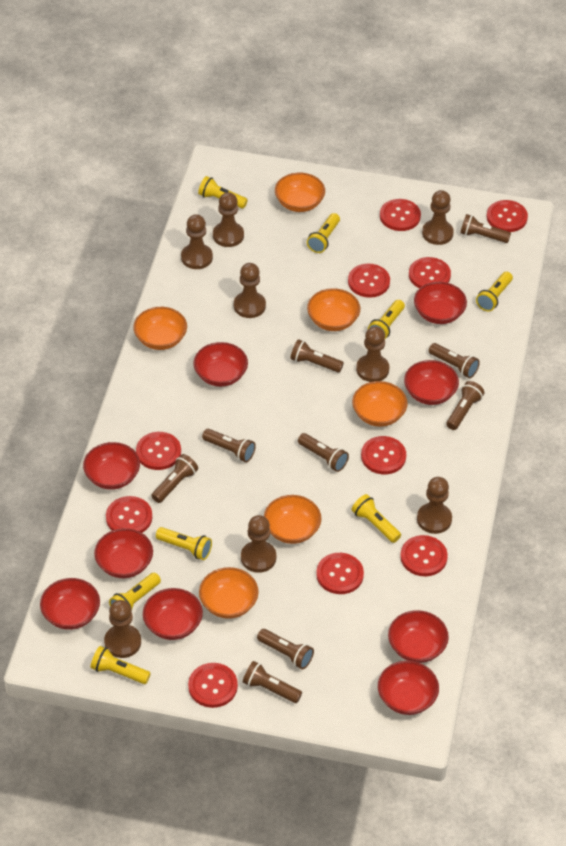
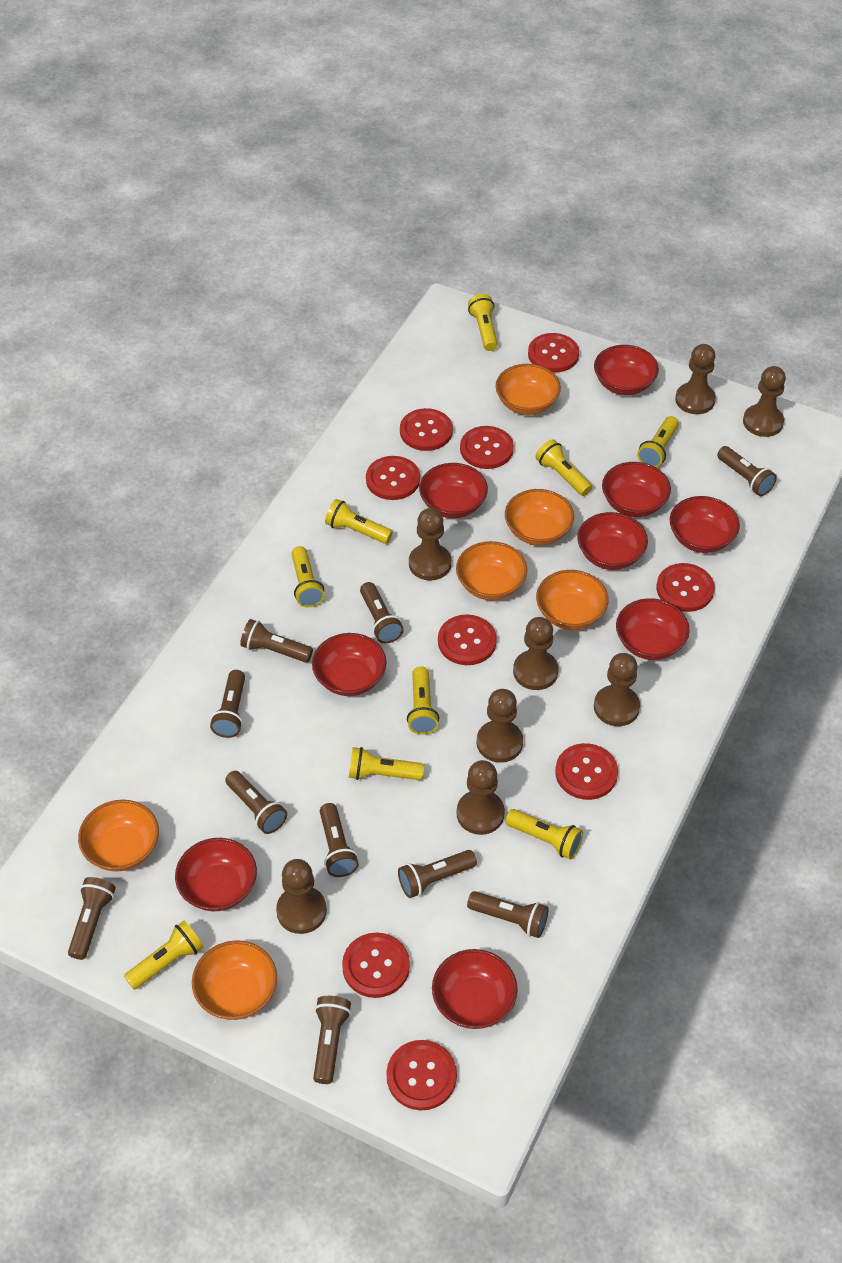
brown flashlight: [151,454,198,503] [202,429,256,462] [243,661,302,703] [257,629,314,669] [290,339,344,373] [298,433,349,472] [429,343,480,378] [446,381,484,430] [460,214,511,243] = 9 -> [68,877,116,960] [210,670,245,738] [225,771,287,834] [240,619,313,663] [313,996,351,1084] [320,803,359,877] [360,582,404,643] [398,850,477,898] [467,891,549,938] [717,446,777,496] = 10
red button: [106,496,152,533] [136,432,181,470] [188,663,238,708] [316,553,364,594] [348,264,390,298] [361,436,406,474] [380,199,421,231] [400,535,448,576] [409,257,451,288] [487,200,528,232] = 10 -> [342,933,410,998] [366,456,420,500] [386,1040,457,1110] [400,408,453,451] [438,614,497,665] [460,426,514,469] [528,333,579,373] [555,743,618,800] [656,563,715,612] = 9
yellow flashlight: [90,646,151,684] [109,573,161,612] [156,527,212,560] [198,176,248,209] [307,213,340,253] [352,494,401,543] [368,300,405,339] [476,272,513,311] = 8 -> [124,921,204,989] [291,546,325,607] [325,499,393,544] [349,747,424,780] [407,666,439,735] [468,294,498,351] [505,809,583,859] [536,439,592,496] [637,416,679,468] = 9

